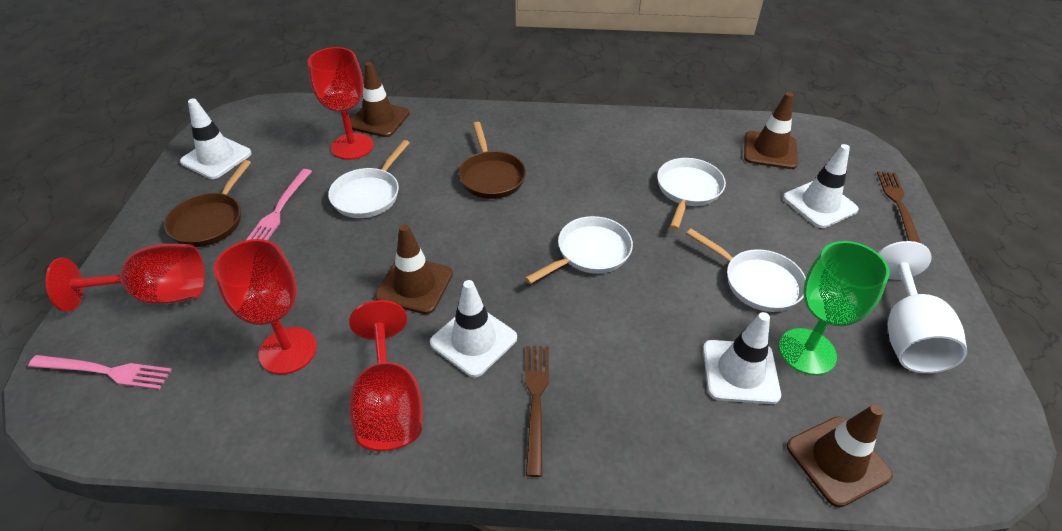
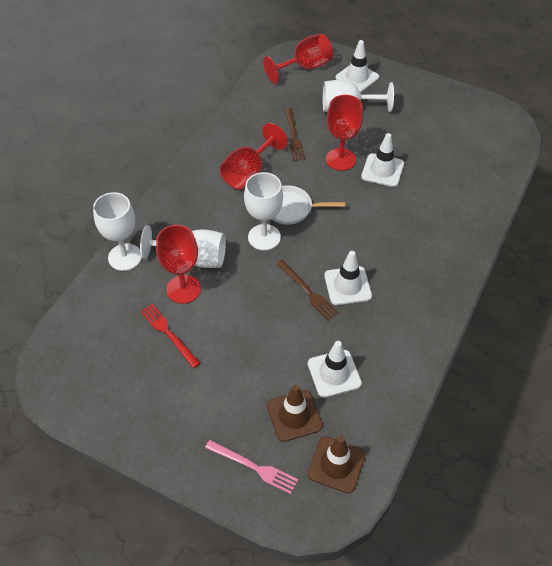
brown pan: [164,160,251,247] [459,122,526,199] = 2 -> none = 0
brown traffic cone: [350,62,410,137] [375,224,453,314] [744,92,798,169] [787,404,893,507] = 4 -> [267,385,323,442] [307,435,366,494] = 2
green goblet: [779,241,890,375] = 1 -> none = 0
pink fork: [28,355,172,390] [246,169,312,240] = 2 -> [205,440,298,494] = 1
red fork: none = 0 -> [140,304,200,368] = 1
white goblet: [878,241,967,373] = 1 -> [93,192,142,271] [140,225,226,268] [244,172,283,250] [323,80,394,112] = 4
white pan: [328,140,410,218] [525,216,633,284] [657,158,726,230] [686,229,806,312] = 4 -> [272,185,345,225] = 1

